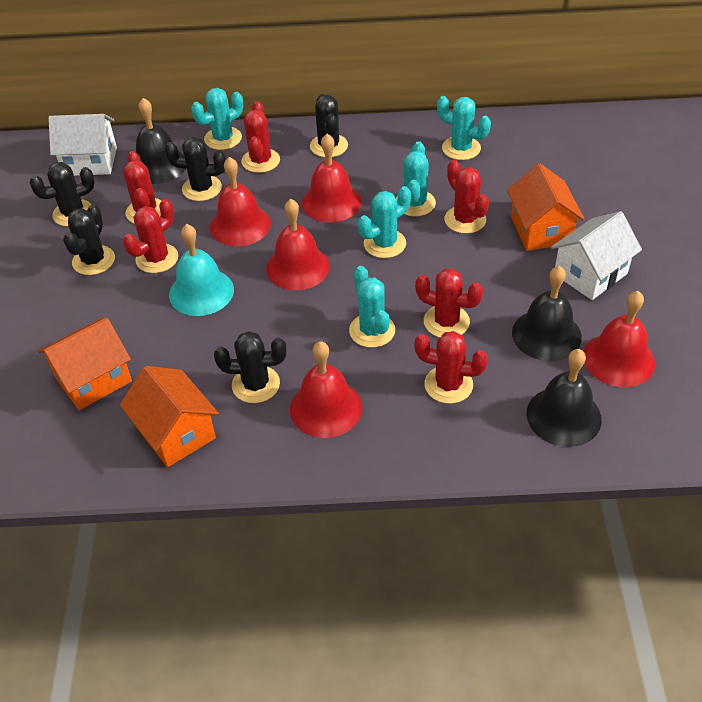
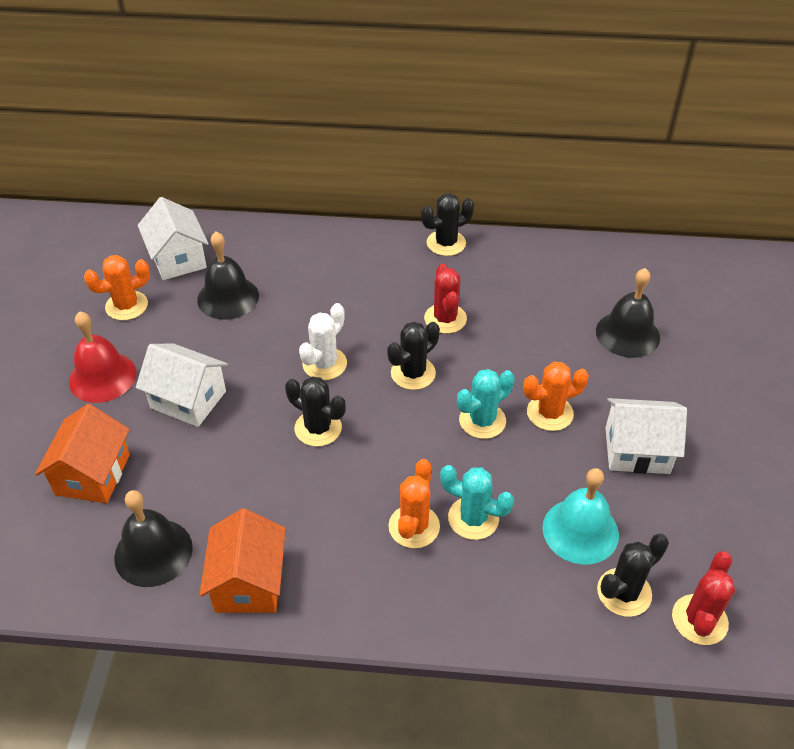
black cactus: [29,162,95,227] [63,205,115,275] [164,137,226,201] [214,331,286,403] [310,94,348,157] = 5 -> [285,376,346,447] [387,322,440,390] [421,193,474,256] [597,534,669,617] = 4
orange cactus: none = 0 -> [84,255,150,320] [388,459,440,548] [523,362,589,431] = 3
orange house: [38,317,132,410] [120,366,219,467] [507,163,585,251] = 3 -> [35,404,130,504] [199,508,286,613] = 2
red bell: [210,157,271,246] [266,199,330,290] [290,341,362,438] [302,134,361,222] [583,291,655,387] = 5 -> [69,311,137,403] = 1
red cactus: [123,151,161,224] [123,199,178,273] [241,101,280,173] [414,331,488,404] [415,268,483,338] [444,160,489,234] = 6 -> [424,264,467,334] [672,551,735,645] = 2
turquoise cactus: [191,88,243,150] [349,266,395,348] [358,186,411,258] [396,141,436,217] [437,96,491,160] = 5 -> [440,465,514,540] [457,369,515,439] = 2
white cactus: none = 0 -> [299,303,347,380] = 1
white house: [48,114,117,176] [551,211,642,300] = 2 -> [136,344,228,427] [138,197,209,280] [605,398,687,474] = 3

